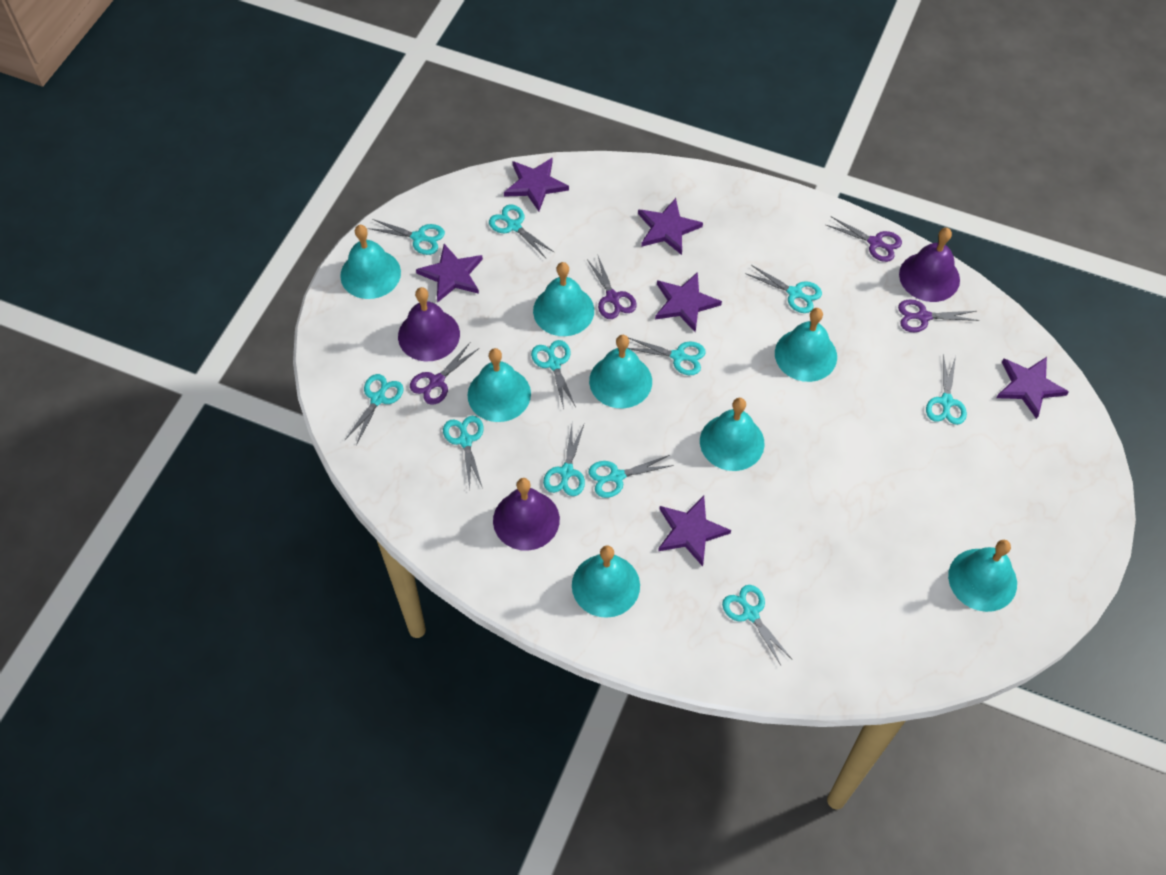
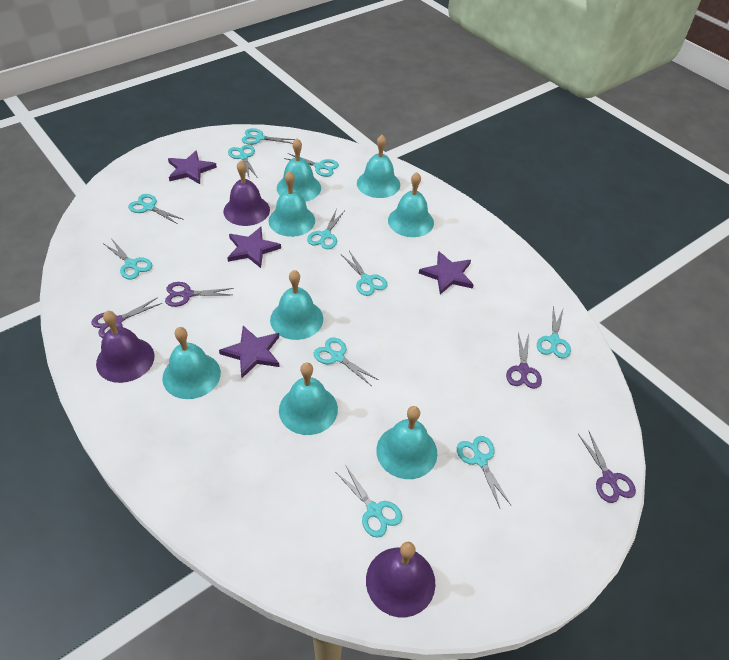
purple star: [416,244,483,302] [504,158,569,212] [638,198,703,255] [655,272,722,333] [658,496,731,566] [996,357,1069,419] = 6 -> [168,150,217,184] [219,326,280,378] [227,227,281,268] [419,251,474,294] = 4

